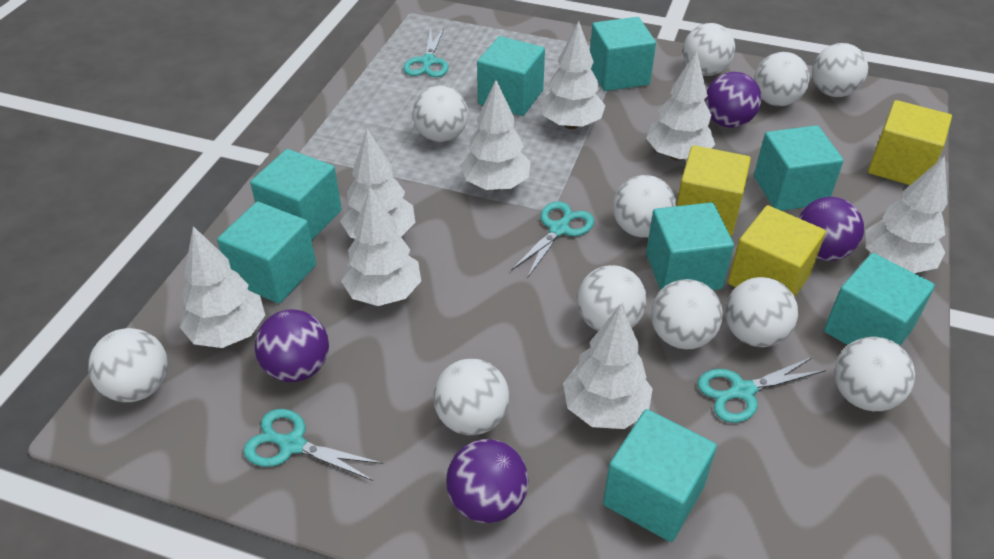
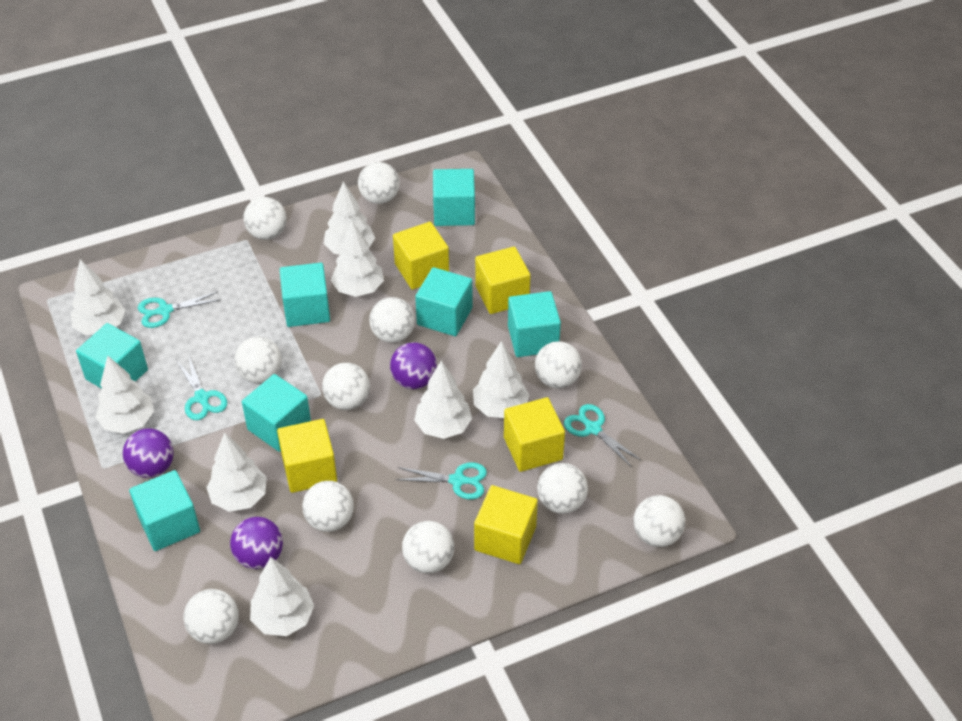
purple ball: [255,309,329,382] [446,439,528,523] [705,72,761,128] [798,197,864,261] = 4 -> [123,428,174,478] [230,517,283,569] [390,342,437,389] = 3
turquoise cube: [217,201,316,304] [250,149,342,240] [477,36,545,116] [590,17,656,91] [603,409,717,542] [646,202,734,290] [754,125,844,211] [824,253,935,345] = 8 -> [76,323,148,389] [129,470,200,551] [242,374,311,452] [280,263,330,327] [415,267,473,336] [433,169,475,226] [508,291,561,357] = 7
yellow cube: [676,145,751,237] [728,205,826,298] [868,100,952,185] = 3 -> [277,419,337,493] [393,222,449,290] [474,485,538,564] [475,247,531,314] [504,397,565,472] = 5

